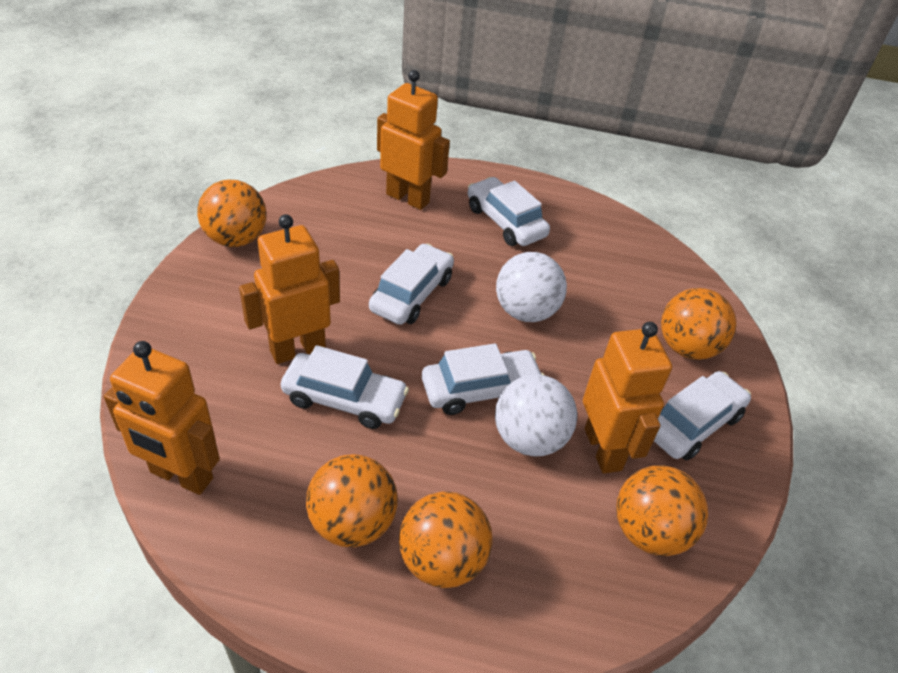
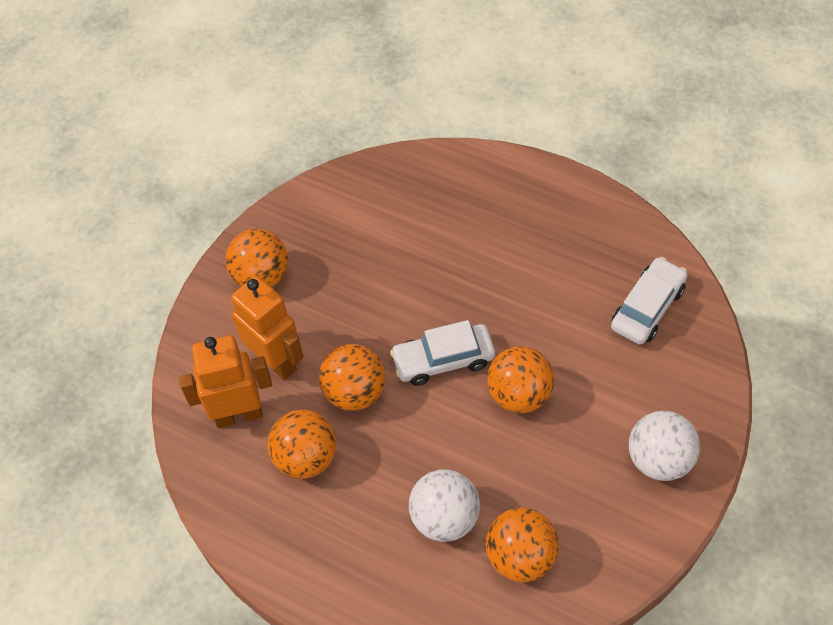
orange robot: [104,341,220,495] [239,214,340,364] [377,70,450,210] [583,322,672,474] = 4 -> [179,335,272,428] [231,276,303,380] = 2
white car: [281,345,409,429] [369,243,454,325] [422,343,544,415] [468,177,550,246] [654,371,751,461] = 5 -> [390,320,495,386] [611,257,687,345] = 2

